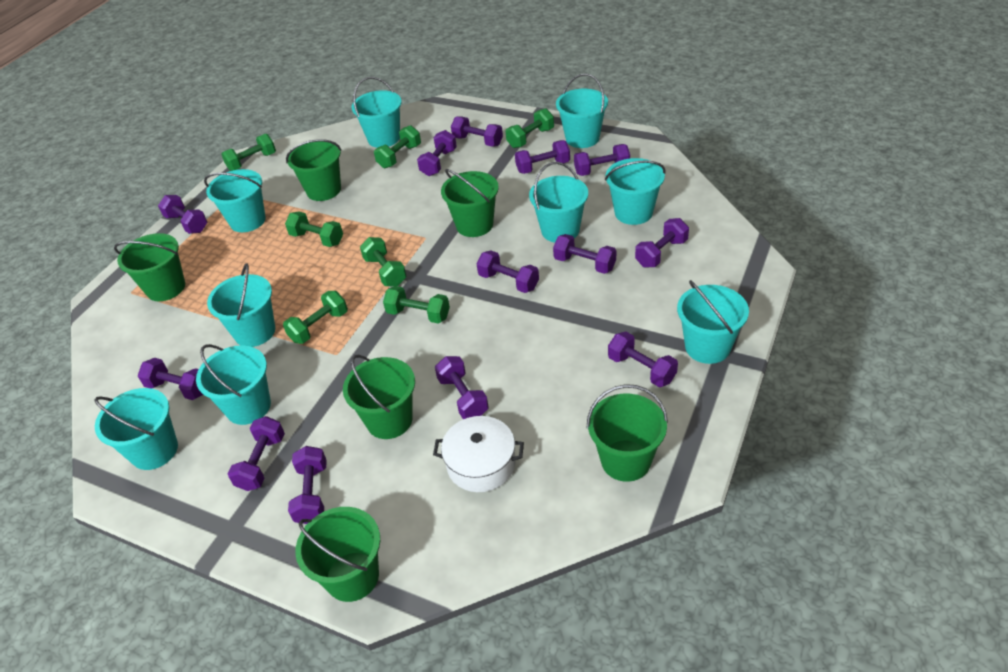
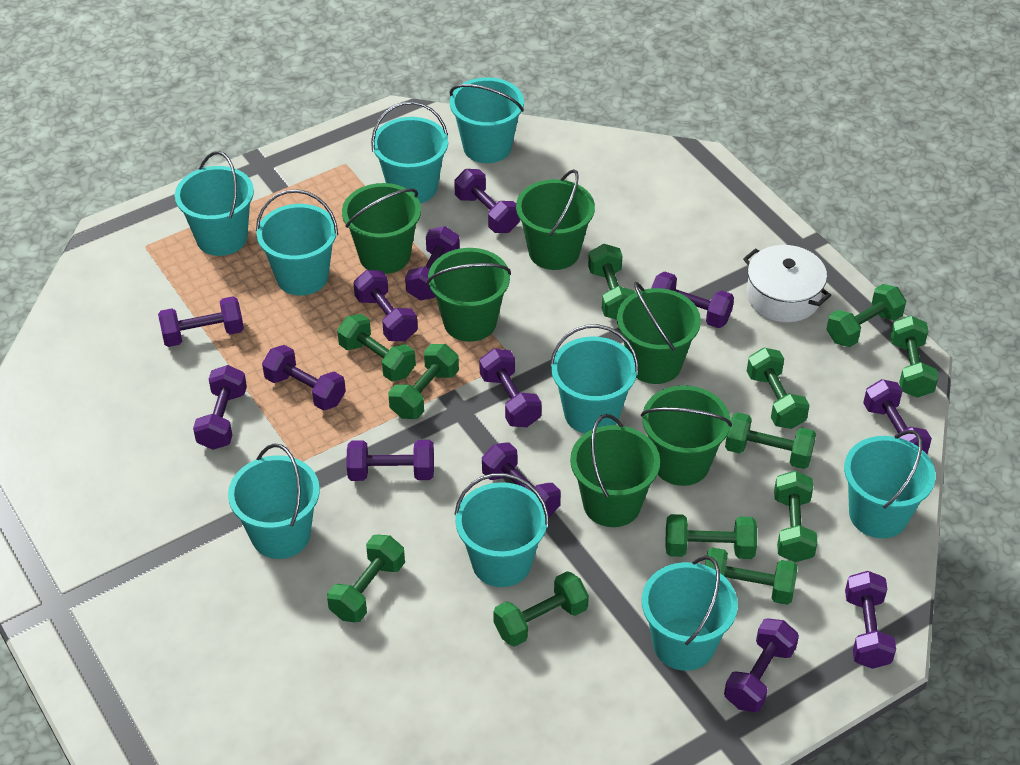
green dumbbell: [221,134,276,171] [283,291,348,344] [285,211,343,247] [360,237,407,286] [374,125,421,168] [383,286,450,324] [506,108,554,148] = 7 -> [327,534,405,623] [337,314,416,382] [388,344,459,419] [493,571,589,647] [588,244,635,320] [665,514,757,559] [705,547,798,605] [725,412,816,469] [747,348,810,429] [774,471,817,562] [826,284,906,347] [890,316,938,398] = 12

